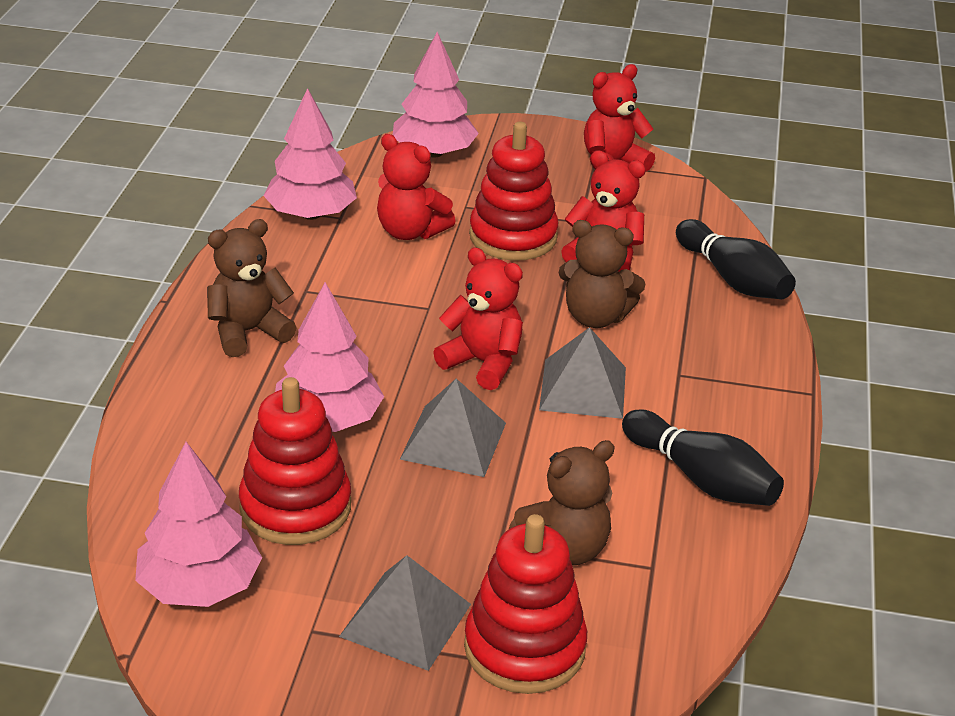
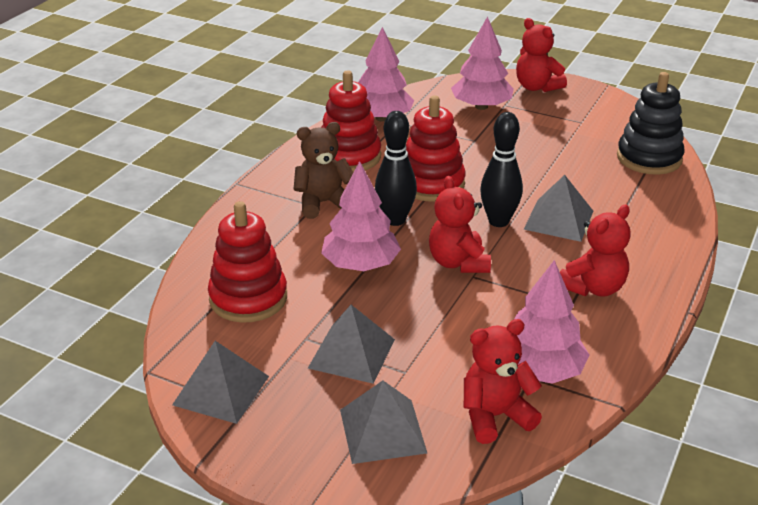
black stacking toy: none = 0 -> [617,72,684,175] = 1
brown teddy bear: [207,219,297,357] [508,440,615,565] [559,220,645,328] = 3 -> [293,122,354,219] = 1
grey pyramid: [339,555,471,671] [400,379,506,477] [539,327,626,419] = 3 -> [172,341,269,424] [308,305,395,384] [340,381,427,464] [524,175,593,242] = 4

